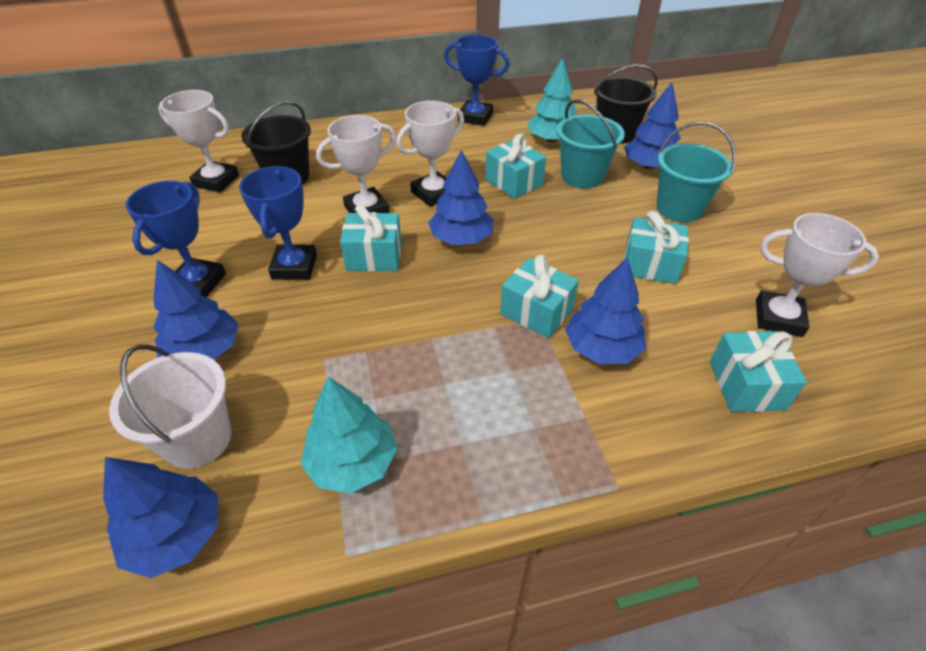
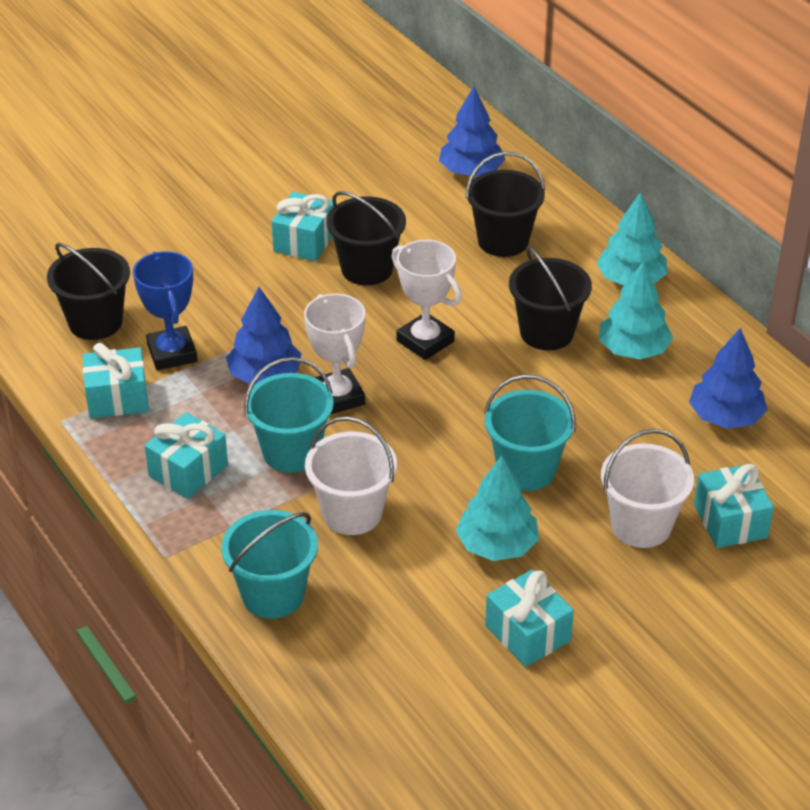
black bucket: [241,101,311,184] [594,64,657,144] = 2 -> [47,243,130,340] [327,191,406,285] [465,152,545,257] [509,246,592,350] = 4
blue tree: [103,457,218,578] [153,260,239,360] [428,150,493,245] [565,257,646,364] [624,82,681,170] = 5 -> [226,287,302,385] [439,86,505,176] [689,328,767,429] = 3
blue trophy: [125,181,226,298] [239,166,317,280] [444,35,510,126] = 3 -> [133,251,197,370] = 1
turquoise bucket: [557,100,625,188] [656,121,736,222] = 2 -> [221,510,318,619] [244,357,334,473] [484,374,576,491] = 3
turquoise tree: [301,376,397,493] [527,58,577,143] = 2 -> [456,456,539,561] [596,192,668,285] [599,261,673,360] = 3
white bucket: [109,344,231,469] = 1 -> [305,416,397,535] [601,429,694,548] = 2
white trophy: [158,90,239,193] [316,115,397,213] [396,101,464,207] [756,213,879,337] = 4 -> [304,294,365,414] [392,240,462,360] = 2

